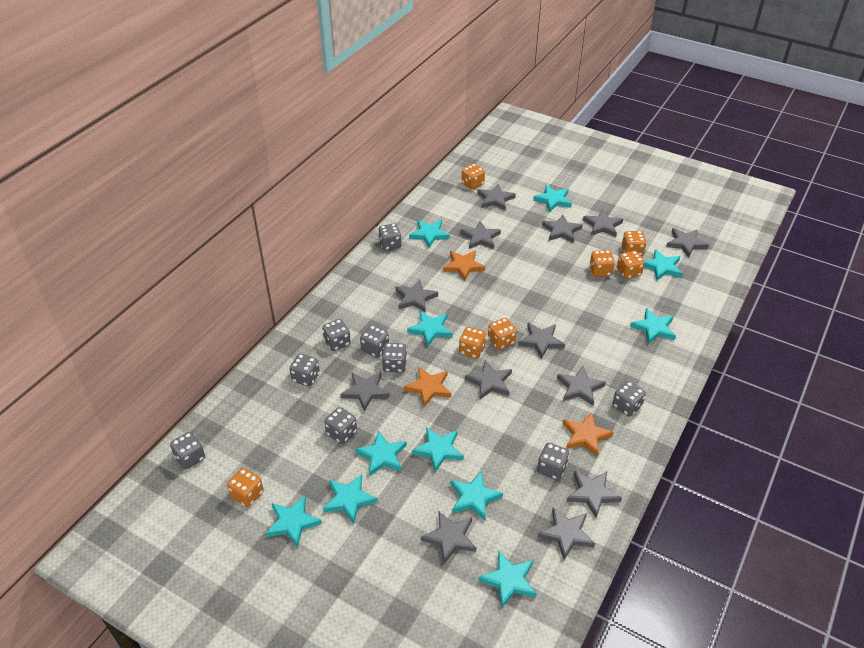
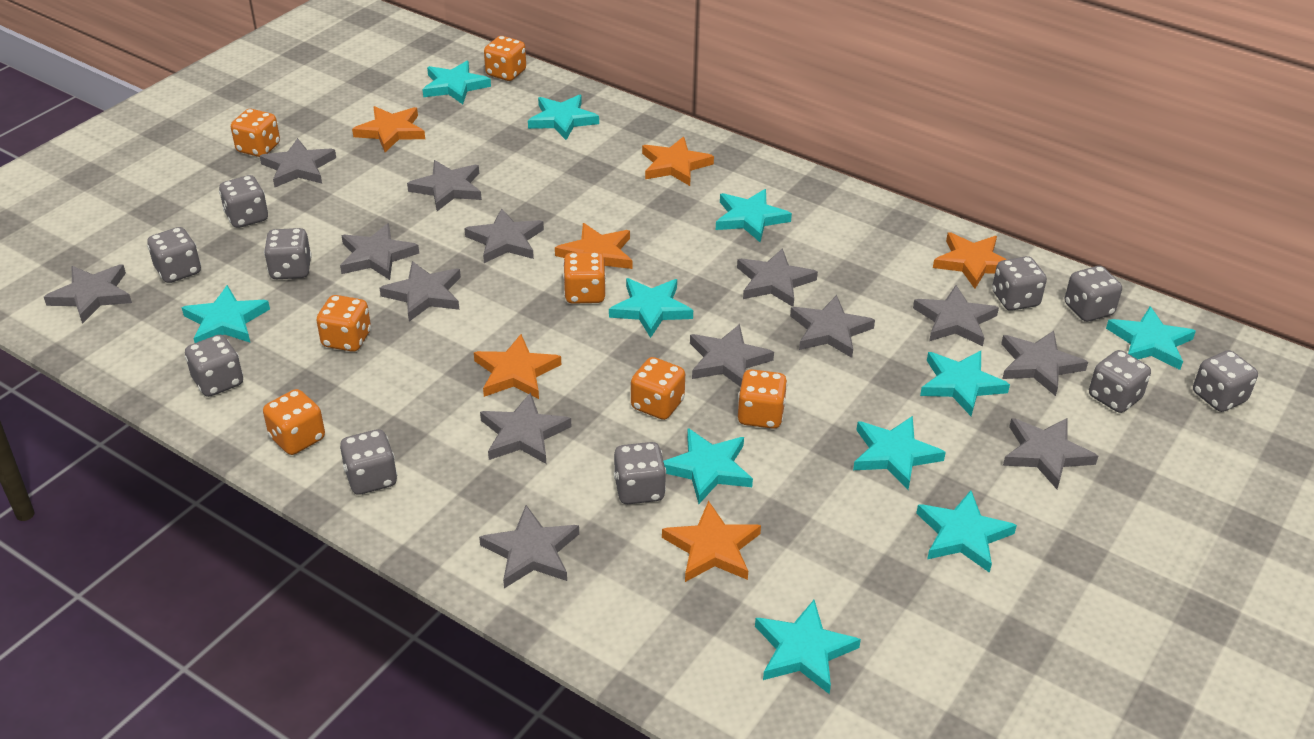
grey dice: [170,432,205,469] [289,354,320,386] [322,319,351,351] [324,407,357,444] [360,325,389,357] [378,223,401,251] [382,343,407,373] [537,443,569,480] [613,381,646,416] = 9 -> [147,227,201,283] [185,335,243,397] [219,175,268,228] [264,228,312,279] [340,429,397,495] [614,442,666,504] [992,256,1047,311] [1065,266,1122,322] [1089,350,1151,413] [1193,350,1258,412] = 10
grey star: [340,372,390,412] [396,279,438,313] [421,511,476,564] [460,221,501,249] [465,360,512,399] [477,184,516,210] [518,323,565,359] [538,508,595,560] [542,215,582,243] [557,366,606,406] [567,471,622,518] [583,209,623,237] [666,228,709,257] = 13 -> [44,264,132,324] [260,138,336,187] [340,223,419,280] [380,261,461,321] [407,160,482,211] [464,208,544,263] [479,505,579,588] [480,392,571,464] [690,324,774,387] [737,248,818,307] [790,295,875,358] [913,285,999,346] [1001,331,1088,396] [1003,418,1098,489] = 14
orange star: [404,367,452,407] [443,250,485,281] [563,412,614,457] = 3 -> [352,106,425,152] [474,334,561,399] [555,223,632,269] [642,137,714,186] [662,501,761,582] [933,232,1007,289] = 6

